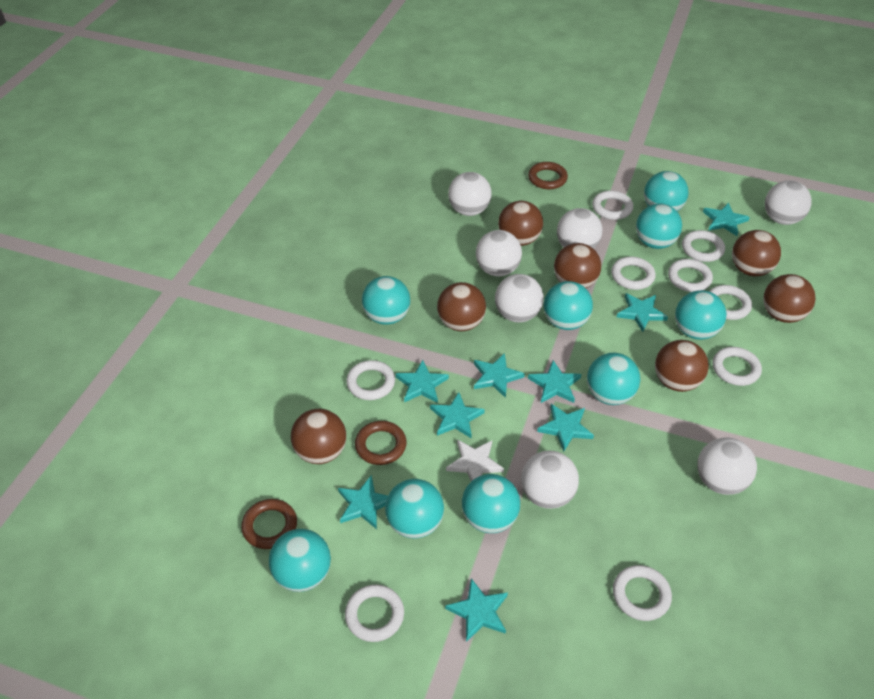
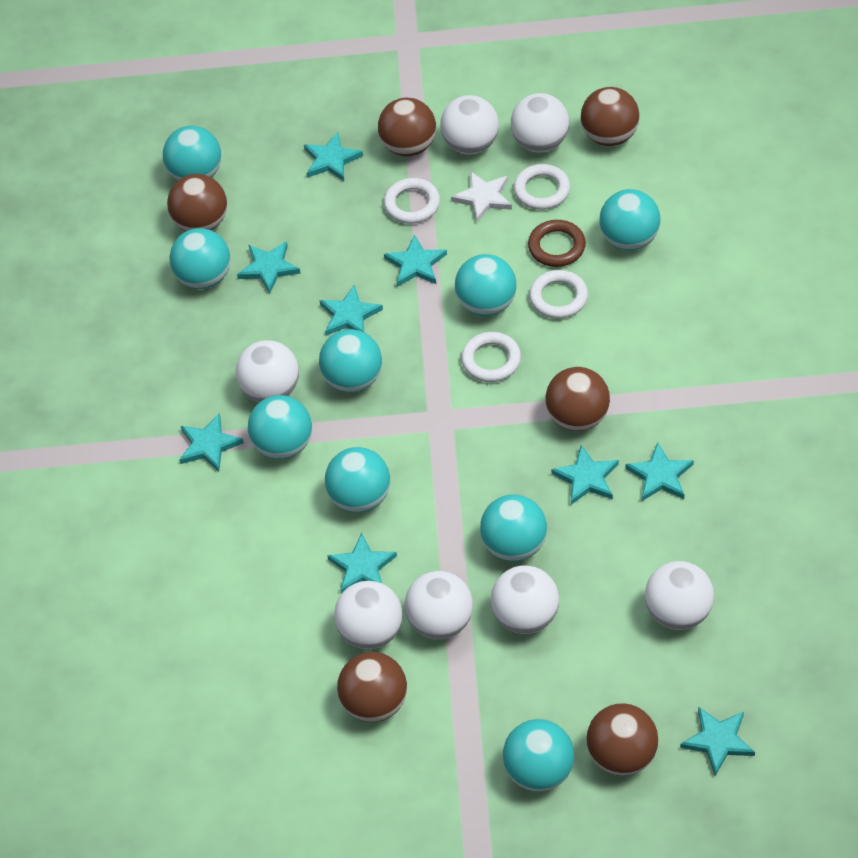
brown ball: [291,409,346,464] [437,282,486,331] [498,201,543,246] [554,243,601,288] [655,340,709,392] [732,230,781,276] [763,274,816,323] = 7 -> [167,174,227,231] [337,652,407,722] [378,98,436,156] [545,367,610,431] [581,87,640,146] [586,703,658,776] = 6
brown ring: [241,499,297,549] [355,421,407,465] [528,162,568,189] = 3 -> [528,220,586,267] = 1
white ring: [345,584,404,642] [346,360,395,400] [592,190,633,220] [611,257,656,290] [613,565,672,621] [668,259,713,292] [682,230,725,262] [709,285,752,320] [713,347,762,386] = 9 -> [384,178,440,224] [461,332,521,382] [514,164,570,210] [529,270,588,319] = 4

